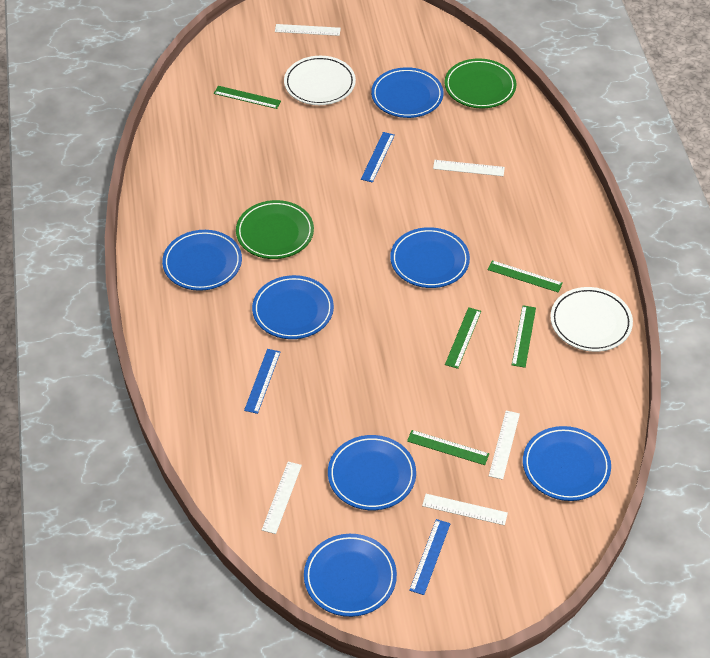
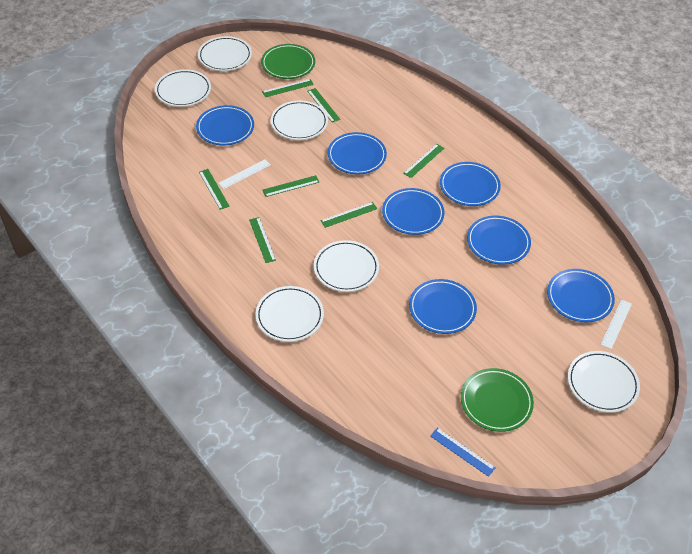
blue ruler: [244,349,280,414] [361,132,395,183] [409,519,450,595] = 3 -> [430,428,496,477] = 1
green ruler: [214,86,281,109] [407,430,489,465] [445,307,481,369] [487,260,563,293] [512,305,536,368] = 5 -> [199,169,230,210] [249,217,276,263] [262,79,314,97] [263,175,319,197] [307,88,340,123] [321,202,377,228] [403,144,444,178] = 7
white plate: [284,56,356,105] [550,287,633,352] = 2 -> [155,69,211,107] [198,36,252,71] [255,286,324,342] [271,101,328,140] [314,240,379,292] [568,351,640,413] = 6
white ruler: [262,462,302,534] [275,24,341,36] [422,494,508,525] [433,160,505,176] [489,410,520,480] = 5 -> [218,159,270,189] [600,299,632,349] = 2

